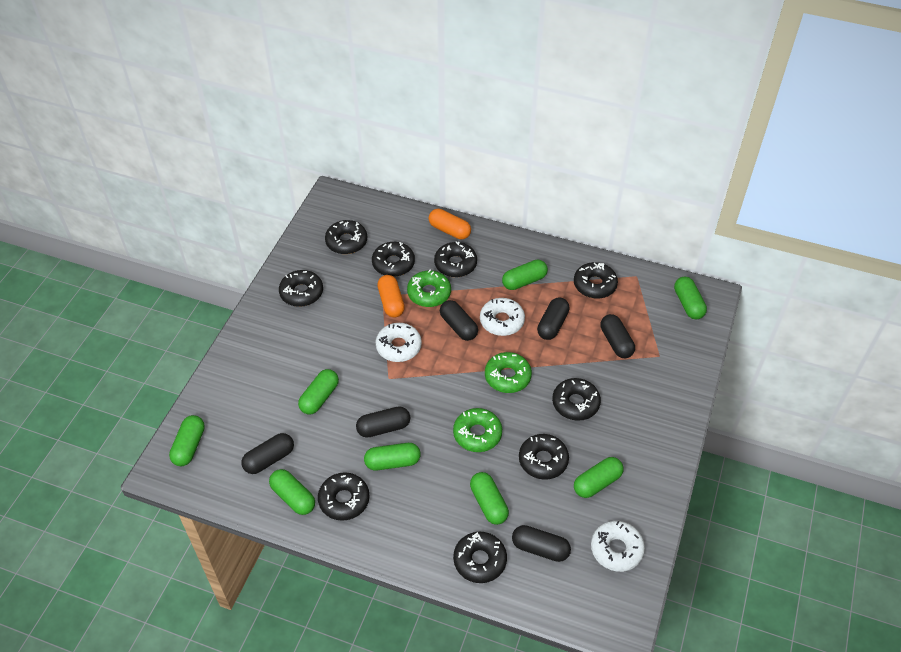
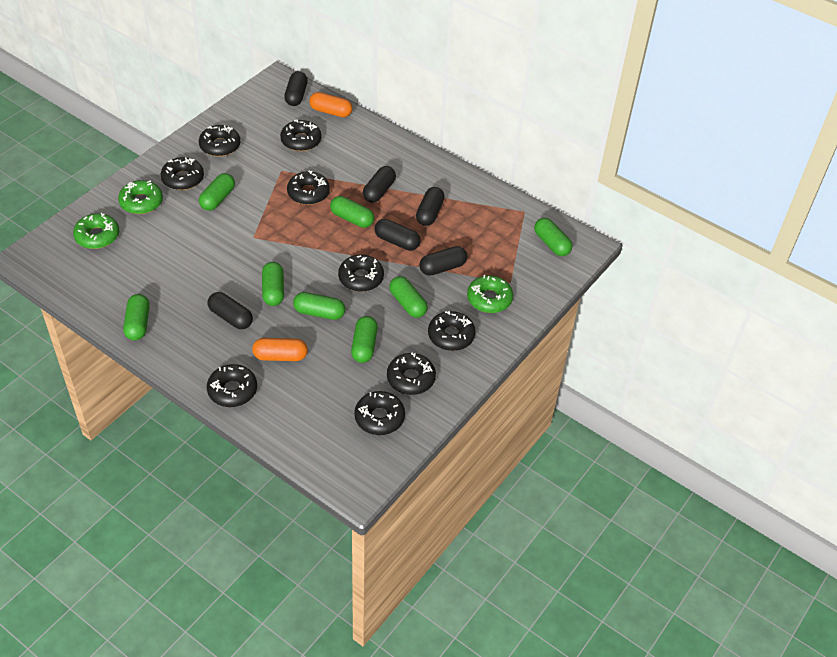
white donut: [375,323,422,362] [480,298,525,336] [591,521,645,572] = 3 -> none = 0

